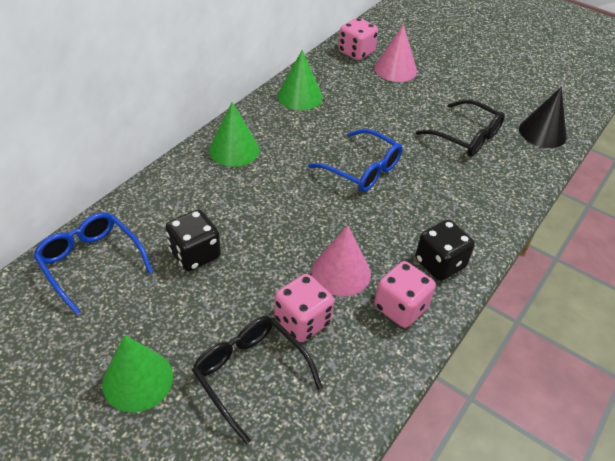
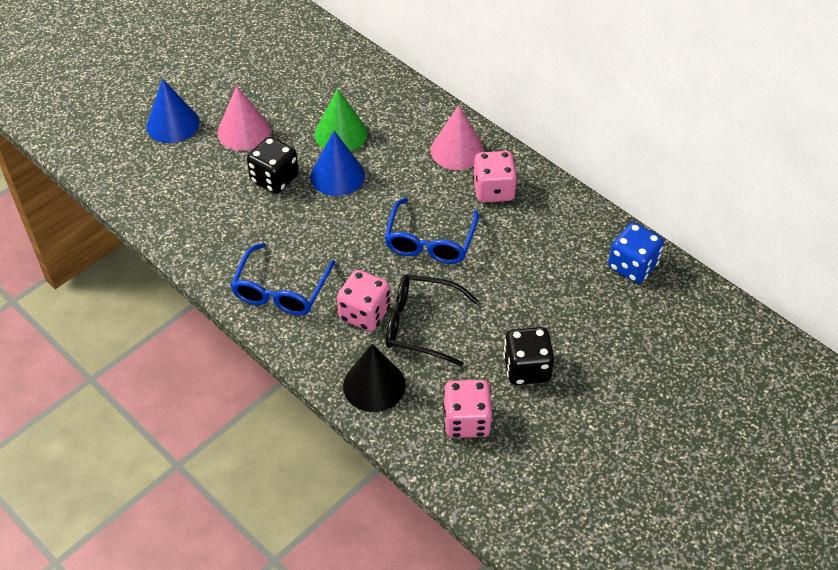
black glasses: [192,316,323,444] [416,99,505,157] = 2 -> [386,274,478,366] = 1
blue cone: none = 0 -> [147,79,199,143] [310,131,365,196] = 2
blue dice: none = 0 -> [608,222,664,283] = 1
green cone: [102,335,173,412] [209,102,259,167] [277,50,323,110] = 3 -> [315,88,367,151] = 1

